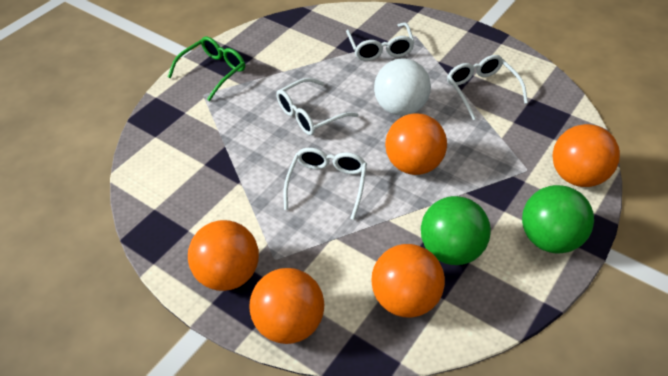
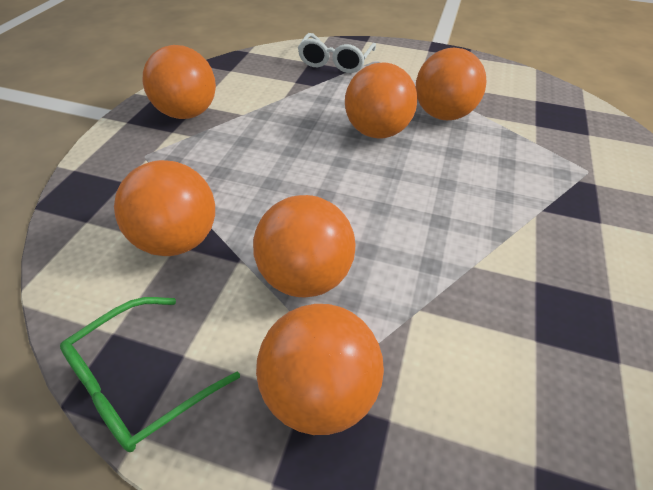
green ball: [421,196,491,265] [522,185,594,254] = 2 -> none = 0
orange ball: [188,220,259,291] [249,268,324,344] [371,244,445,318] [385,113,447,175] [552,124,620,187] = 5 -> [114,160,215,256] [143,45,216,119] [253,195,355,297] [256,304,384,435] [345,62,417,139] [416,48,486,120] = 6
white ball: [374,58,431,116] = 1 -> none = 0
white glasses: [276,78,358,135] [284,148,367,220] [346,22,415,61] [447,55,528,120] = 4 -> [298,33,376,73] = 1

